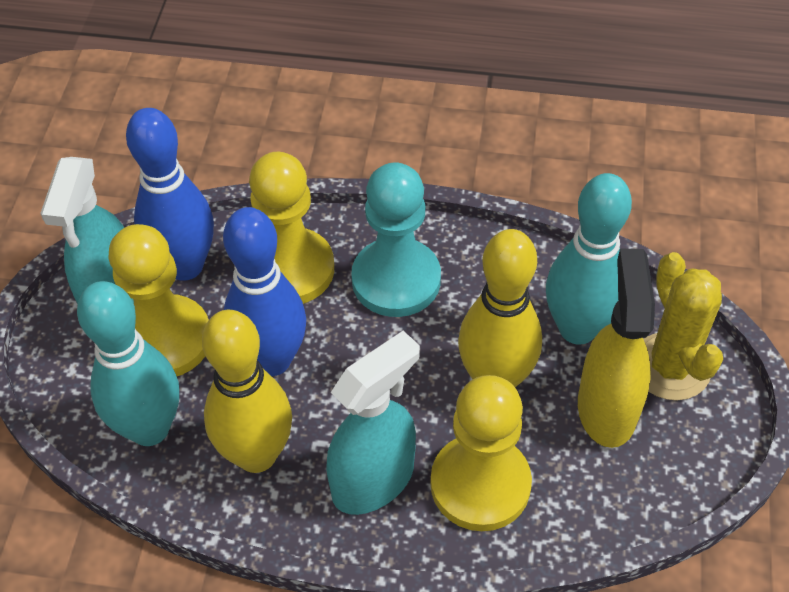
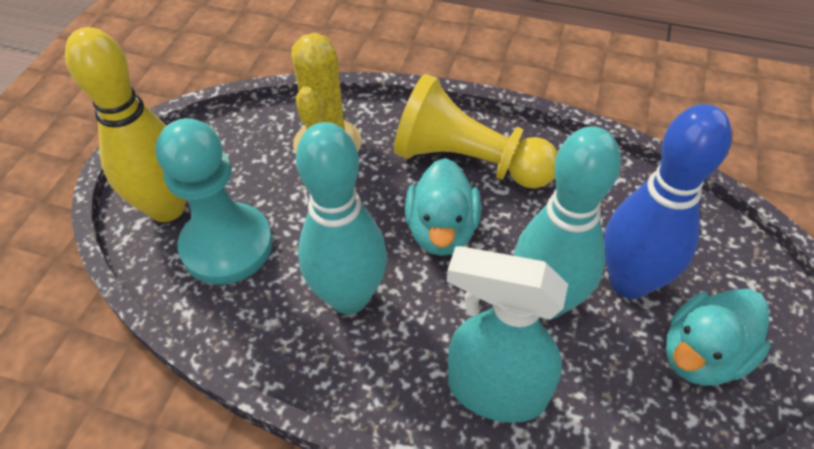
blue bowling pin: [126,108,214,281] [223,207,306,376] = 2 -> [604,104,732,299] = 1
turquoise duck: none = 0 -> [405,158,481,256] [666,289,771,386] = 2
turquoise spray bottle: [40,157,134,304] [326,331,420,515] = 2 -> [447,246,568,423] = 1
yellow bowling pin: [202,310,292,473] [458,229,542,387] = 2 -> [65,27,186,222] = 1
yellow pawn: [109,224,209,376] [249,152,334,304] [430,375,532,531] = 3 -> [394,74,558,189] = 1
yellow spray bottle: [578,249,655,448] = 1 -> none = 0

